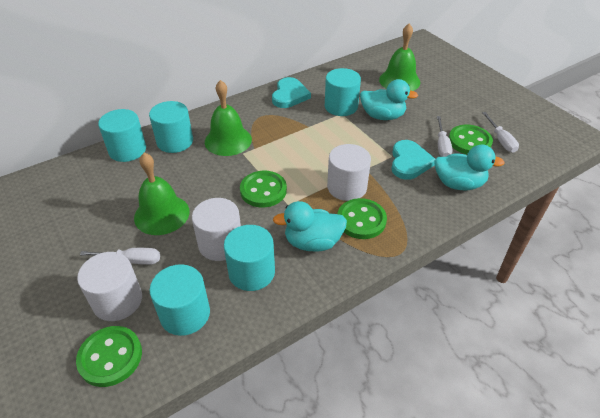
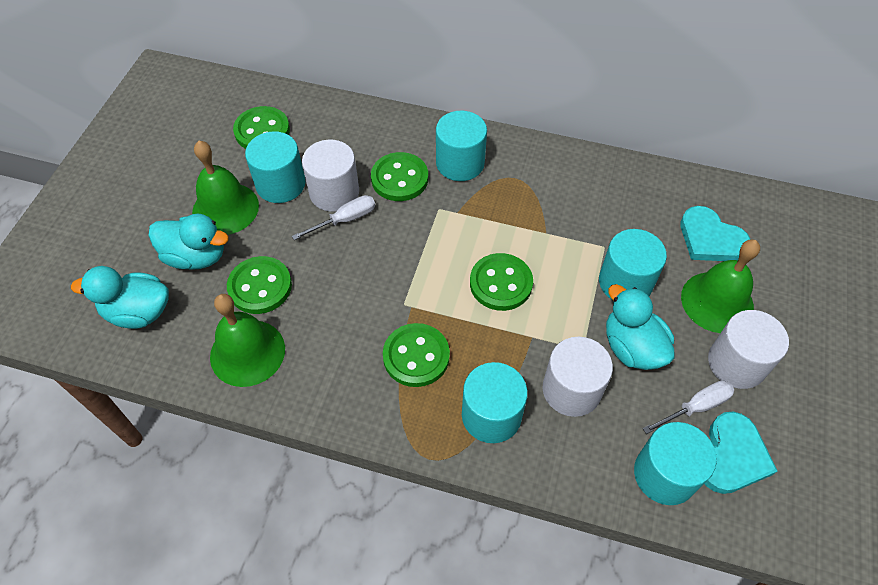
green button: [76,326,142,387] [240,171,287,207] [337,198,387,239] [449,125,493,155] = 4 -> [227,256,292,314] [233,106,290,149] [371,152,428,201] [383,323,450,387] [470,253,533,311] = 5
white screwdriver: [80,248,160,265] [437,116,453,157] [482,112,519,153] = 3 -> [292,195,375,240] [643,380,734,434] = 2

